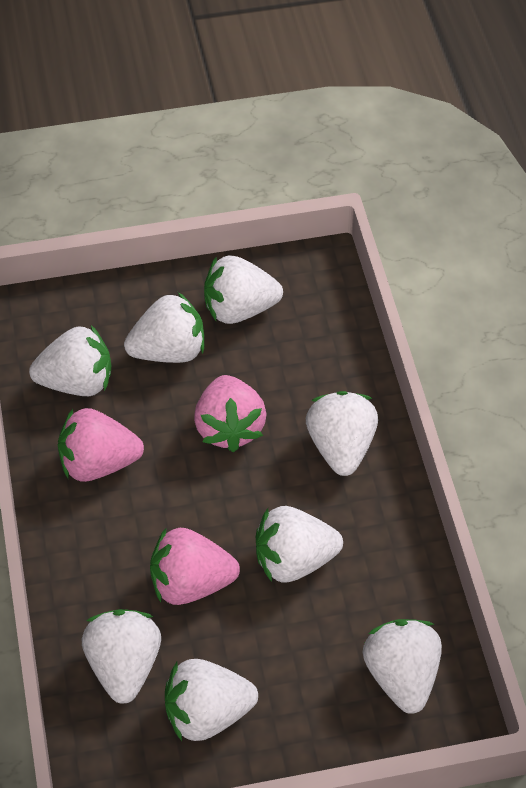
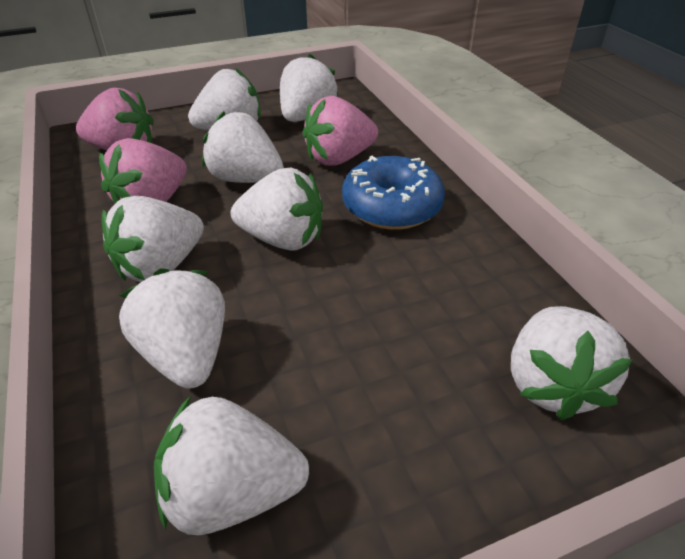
blue donut: none = 0 -> [342,156,445,230] = 1

